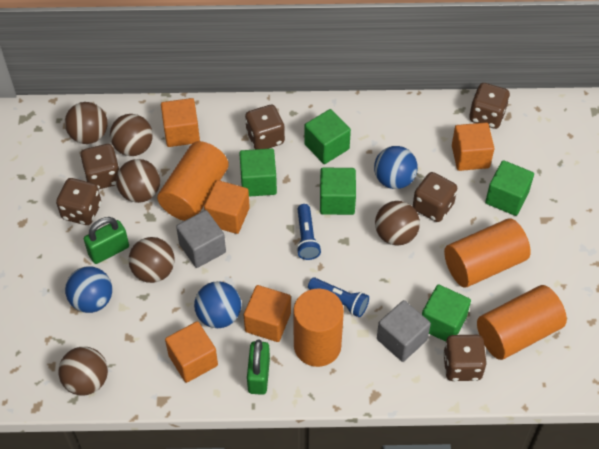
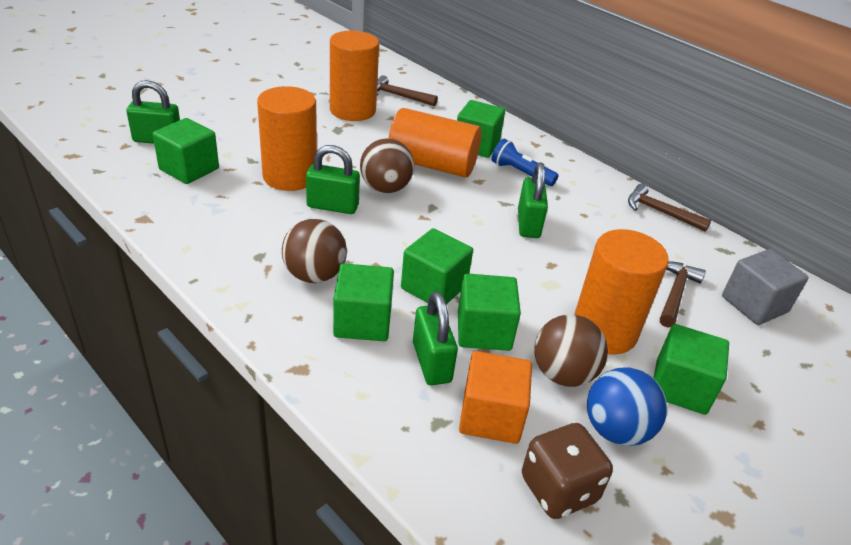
blue ball: [65,266,112,313] [194,281,241,328] [374,146,418,189] = 3 -> [587,367,667,446] = 1
blue flashlight: [296,204,321,260] [308,277,369,317] = 2 -> [491,139,558,186] = 1
brown ball: [58,347,108,396] [65,102,107,144] [110,114,153,156] [116,159,160,203] [129,237,175,283] [375,201,420,246] = 6 -> [282,219,347,283] [360,138,414,193] [534,315,608,387] = 3
brown dice: [56,178,101,225] [80,144,119,190] [245,105,285,149] [413,172,457,222] [443,335,487,381] [469,83,510,129] = 6 -> [522,423,613,519] = 1
brown hammer: none = 0 -> [377,75,438,106] [628,184,712,232] [660,261,706,328] = 3
green cube: [239,148,277,197] [304,109,351,164] [320,168,356,215] [422,284,471,342] [485,160,534,216] = 5 -> [153,118,219,184] [333,263,394,341] [401,228,473,305] [457,100,505,158] [458,273,521,351] [653,324,729,415] = 6
green padlock: [84,217,129,264] [247,339,270,395] = 2 -> [126,80,180,144] [306,145,360,214] [413,291,458,385] [518,163,548,238] = 4
grey cube: [176,210,226,268] [377,300,431,362] = 2 -> [722,249,809,325] = 1
orange cube: [161,98,200,147] [165,321,218,383] [204,180,250,234] [244,285,291,342] [452,123,494,171] = 5 -> [459,351,532,444] = 1

